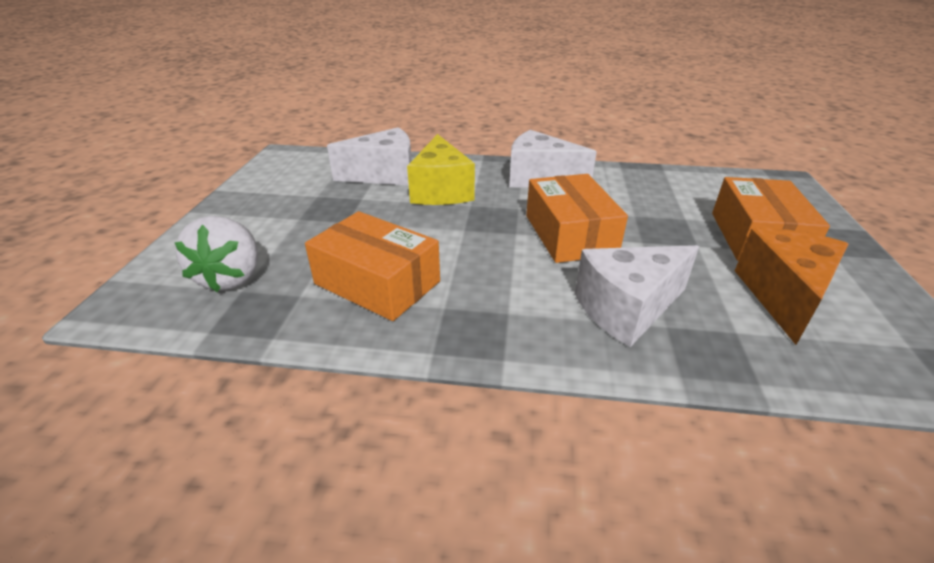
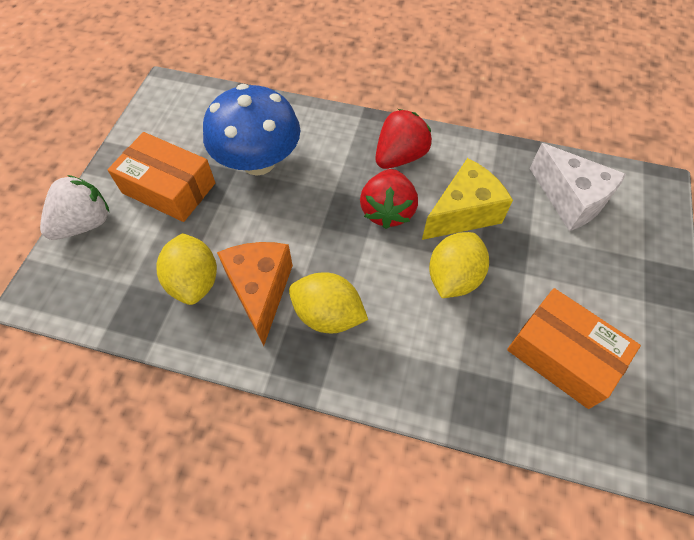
blue mushroom: none = 0 -> [203,84,300,175] = 1
orange box: [305,211,440,321] [526,174,628,263] [712,177,830,261] = 3 -> [107,132,215,222] [507,288,641,409] = 2
red strawberry: none = 0 -> [360,169,418,229] [376,109,432,169] = 2
white cheese: [327,127,412,185] [509,130,597,187] [575,245,699,347] = 3 -> [530,143,626,231] = 1
yellow lemon: none = 0 -> [157,233,217,305] [289,272,368,333] [429,232,489,298] = 3

